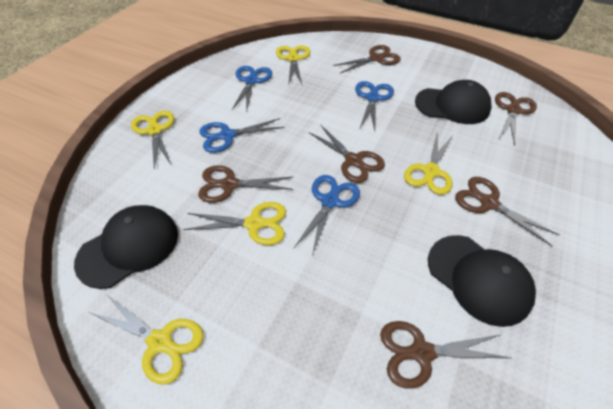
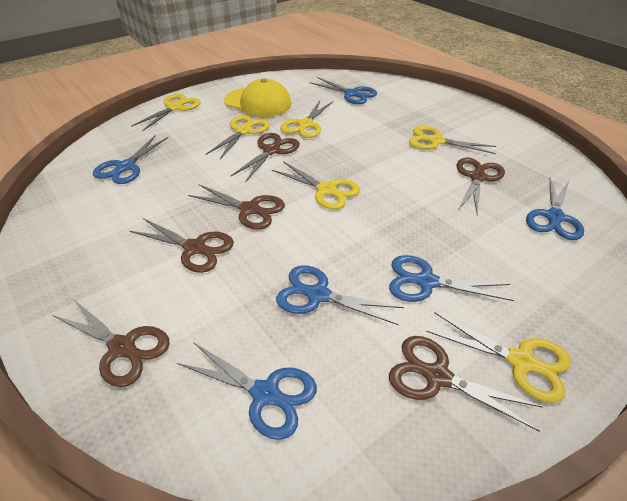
black cap: [74,205,178,289] [415,80,491,124] [428,235,536,327] = 3 -> none = 0
blue scissors: [199,118,284,153] [232,66,272,112] [294,175,360,256] [355,81,394,131] = 4 -> [93,135,169,184] [177,342,317,440] [276,266,404,325] [309,77,377,104] [389,255,514,302] [526,178,584,240] = 6
yellow cap: none = 0 -> [224,79,291,117] = 1
yellow scissors: [90,293,204,385] [131,111,174,169] [183,202,286,245] [276,45,310,85] [404,131,453,195] = 5 -> [131,94,201,131] [205,115,270,159] [272,161,360,209] [280,101,333,138] [409,126,496,154] [426,313,571,403] = 6

